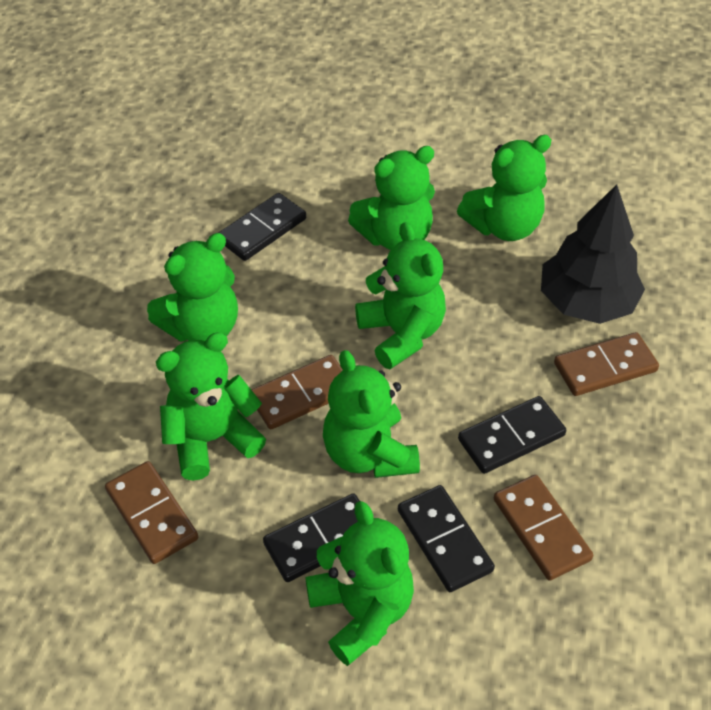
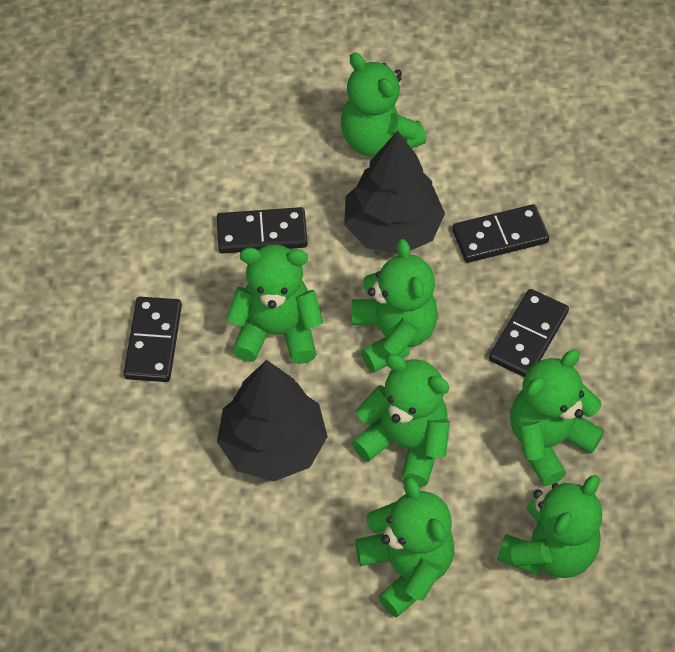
black tree: [541,184,645,324] = 1 -> [217,360,328,481] [344,131,445,254] = 2
brown domino: [105,461,198,564] [251,355,343,429] [494,475,593,581] [554,332,659,396] = 4 -> none = 0

